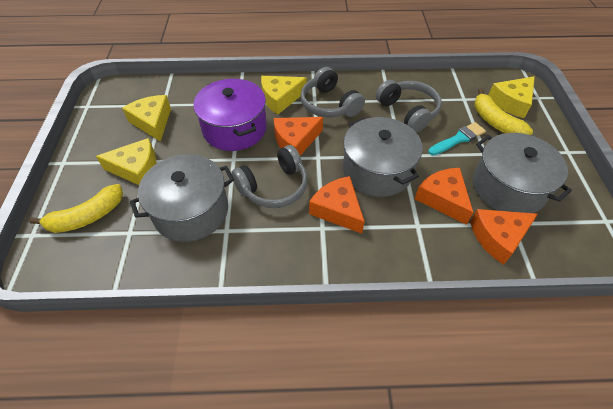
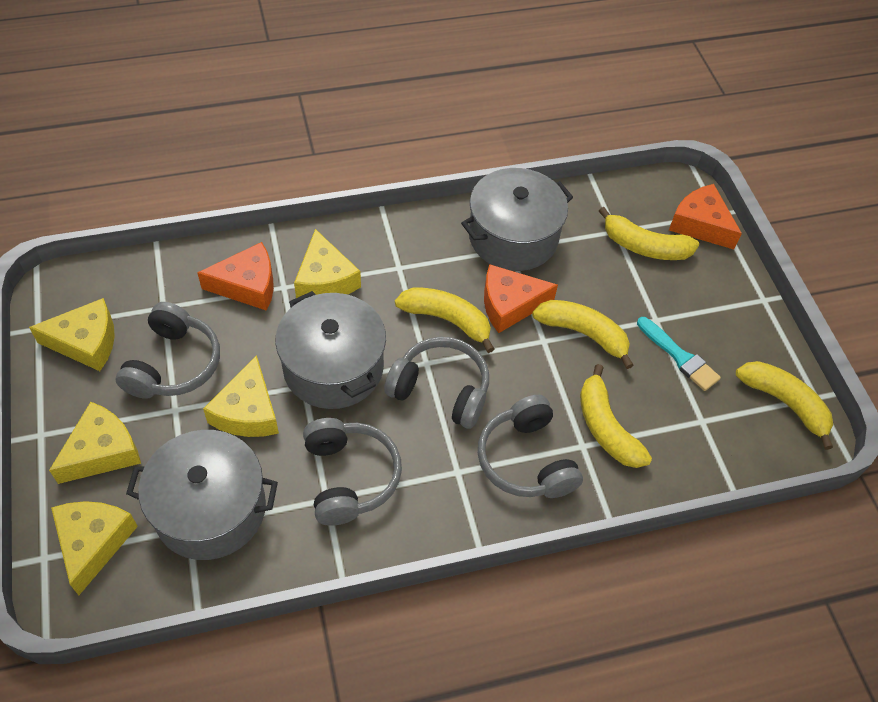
grey headphones: [231,145,308,208] [300,67,365,118] [376,80,442,133] = 3 -> [116,302,220,399] [303,418,402,526] [384,337,489,429] [478,395,583,498] = 4
orange cheese: [273,117,323,156] [309,176,365,234] [415,168,474,225] [470,209,538,265] = 4 -> [197,242,274,311] [484,264,558,333] [669,184,742,249] = 3
purple pot: [193,79,267,151] = 1 -> none = 0
yellow banana: [30,184,123,233] [474,89,533,135] = 2 -> [395,288,494,353] [532,300,634,369] [580,364,652,468] [599,207,699,260] [736,361,833,450] = 5
yellow cheese: [96,138,156,185] [122,95,171,142] [261,76,307,115] [488,76,535,118] = 4 -> [29,298,115,371] [49,402,141,484] [51,501,138,595] [203,355,279,437] [294,229,361,298] = 5

